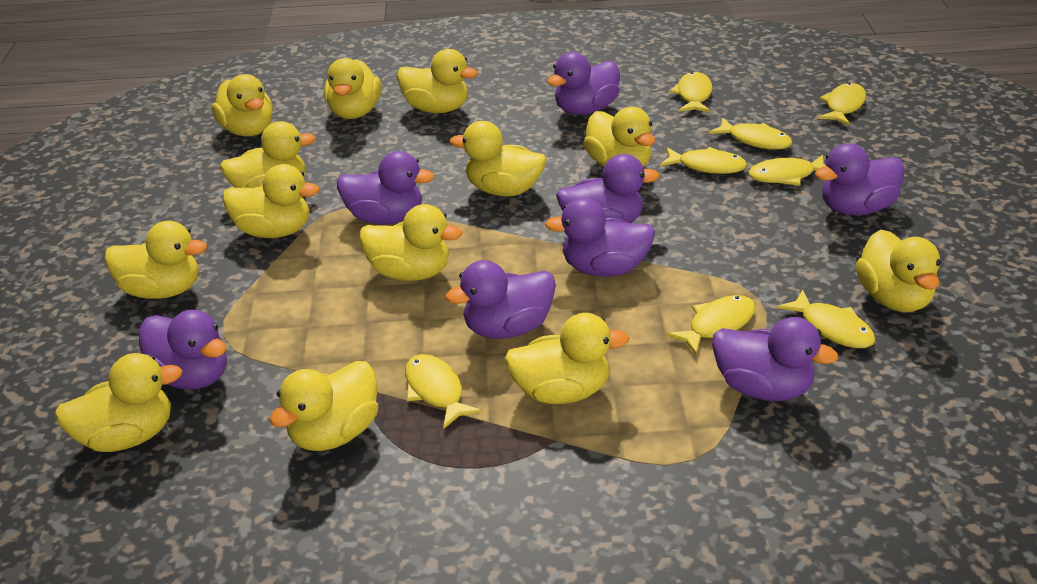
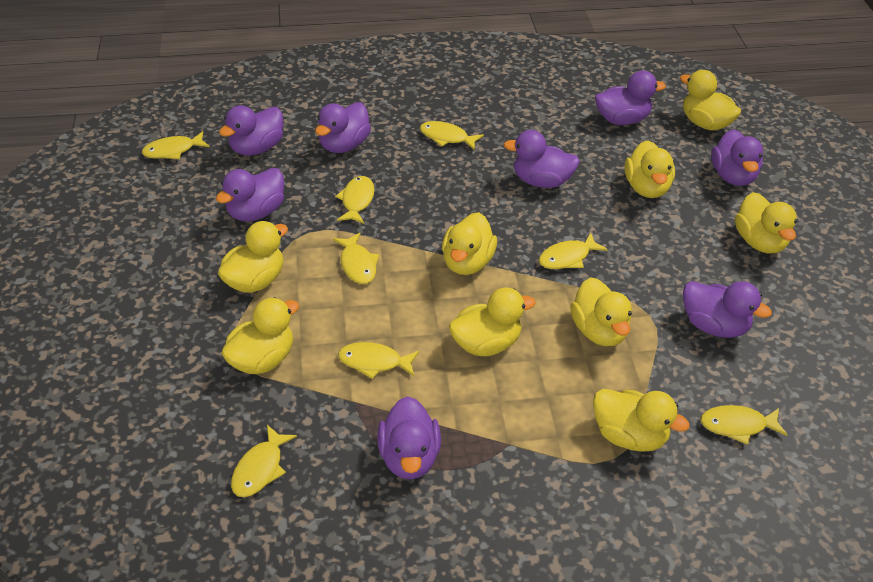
yellow duck: [54,353,183,452] [104,221,207,299] [211,74,273,136] [220,121,316,188] [223,164,320,238] [270,361,378,451] [324,58,382,119] [359,204,462,281] [397,49,478,113] [450,121,546,196] [504,313,629,404] [583,107,655,167] [856,230,941,312] = 13 -> [218,221,288,293] [221,297,299,374] [442,212,497,275] [449,287,536,356] [570,277,632,346] [593,389,690,452] [624,140,675,198] [680,70,741,131] [735,192,797,254] = 9

